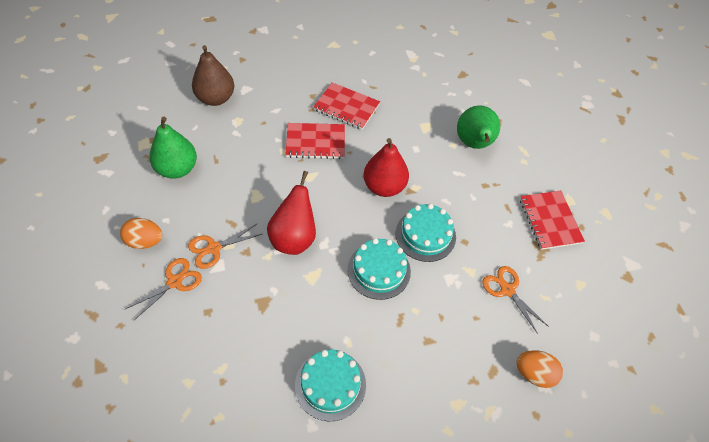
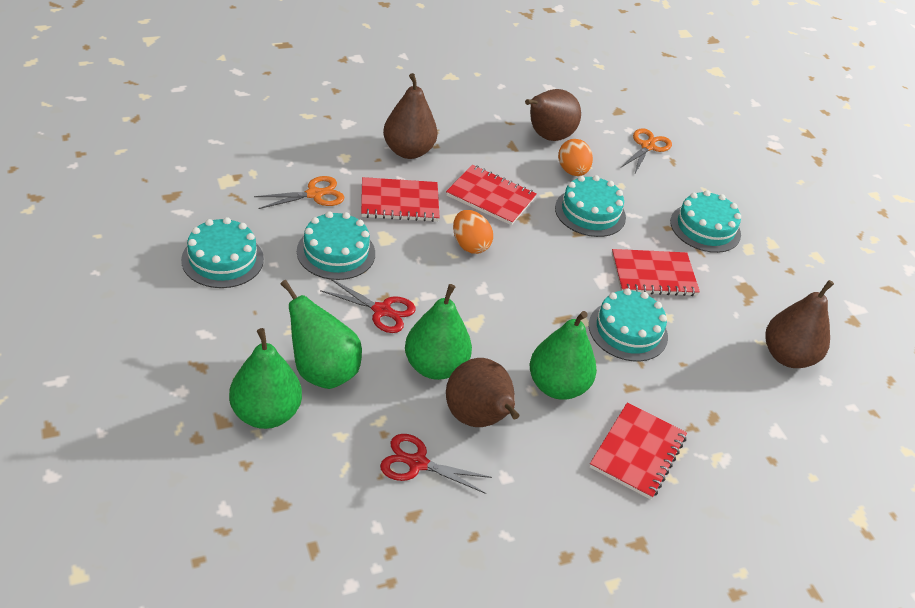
brown pear: [192,45,234,106] = 1 -> [383,73,438,159] [446,358,519,427] [525,89,581,141] [765,280,834,368] = 4
green pear: [149,117,197,179] [457,105,500,149] = 2 -> [229,328,302,429] [281,280,362,389] [405,284,472,380] [530,311,597,400] = 4
orange scissors: [126,258,202,320] [188,223,262,269] [482,266,549,334] = 3 -> [254,176,344,209] [621,128,672,173] = 2
red notebook: [285,123,345,159] [313,82,380,129] [520,191,585,250] = 3 -> [361,177,440,222] [446,165,537,225] [589,402,687,500] [612,249,700,296] = 4
red pear: [267,171,316,255] [363,138,409,197] = 2 -> none = 0
red scissors: none = 0 -> [320,278,416,333] [380,434,492,494] = 2
turquoise cake: [295,349,366,421] [347,238,411,300] [396,204,456,262] = 3 -> [181,217,264,288] [297,211,375,280] [555,175,626,237] [589,288,668,361] [670,190,741,253] = 5

